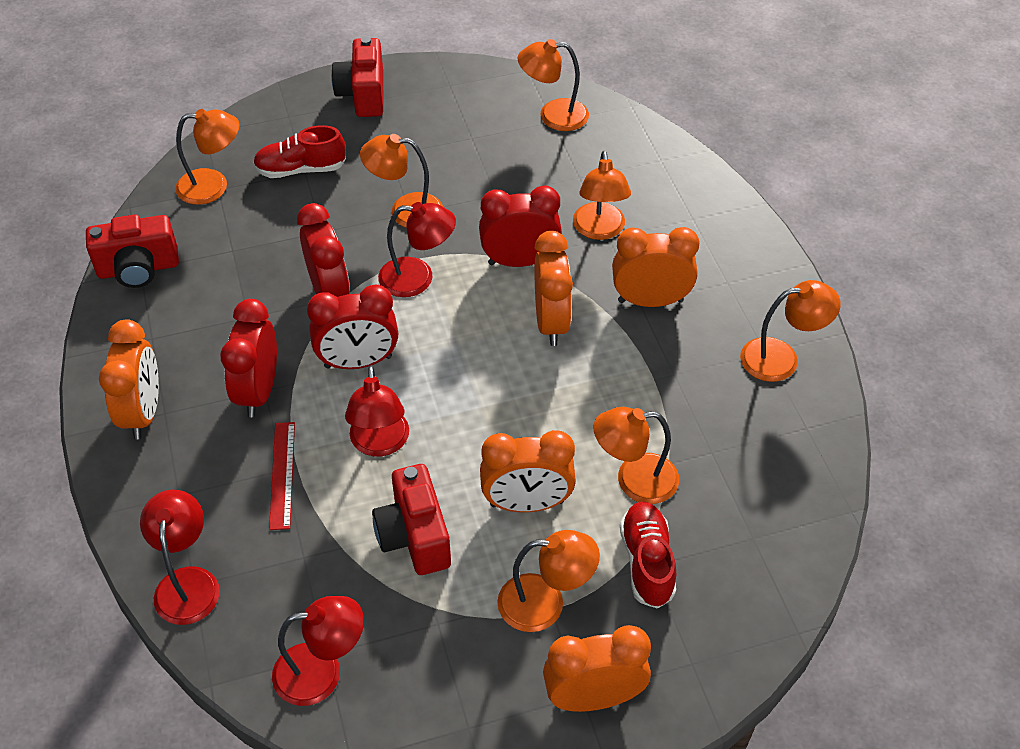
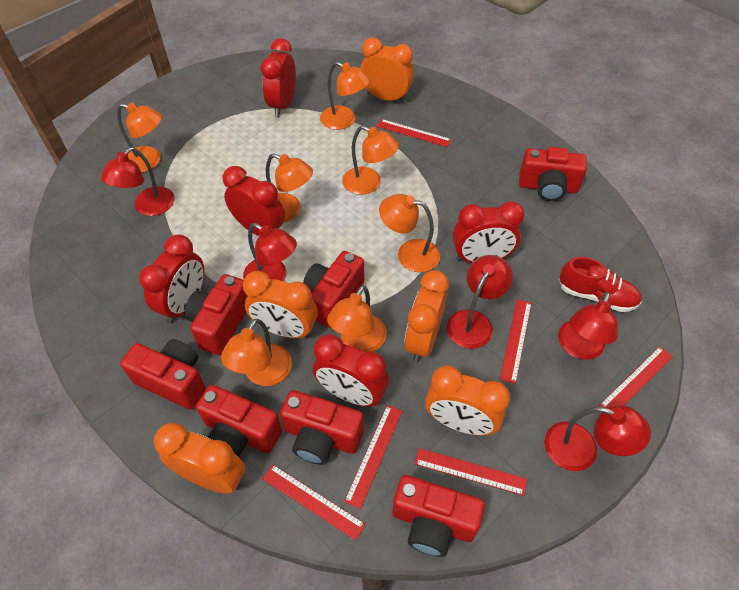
red camera: [86,215,179,288] [331,36,383,117] [372,464,451,575] = 3 -> [120,339,206,410] [185,274,247,355] [196,385,282,457] [280,390,364,465] [303,251,364,328] [392,475,485,557] [519,147,587,201] = 7
red clock: [220,299,277,417] [297,203,350,297] [307,285,398,369] [479,185,562,267] = 4 -> [139,234,204,323] [223,166,285,236] [261,38,296,117] [312,334,389,407] [453,201,525,263] = 5
red lamp: [140,490,220,625] [272,596,364,706] [345,365,409,457] [378,202,456,297] = 4 -> [101,147,175,216] [243,223,297,281] [447,255,513,349] [544,405,651,471] [558,292,618,360] = 5
red ruler: [269,422,295,530] = 1 -> [262,464,366,540] [344,405,402,509] [377,119,452,147] [415,448,527,496] [500,299,531,384] [599,346,673,408] = 6
red shoe: [253,125,346,178] [620,501,676,609] = 2 -> [559,257,642,312] = 1

